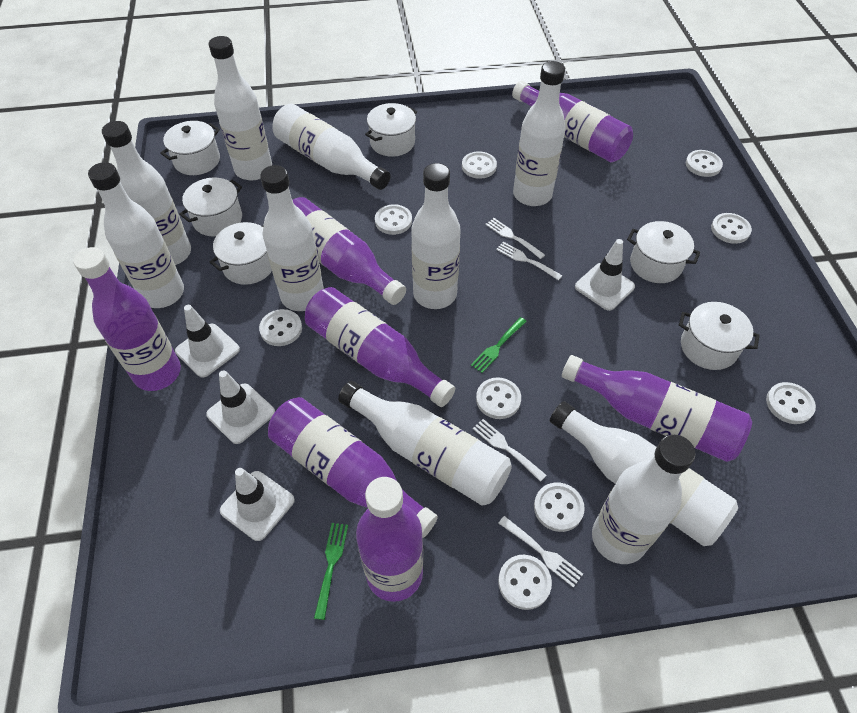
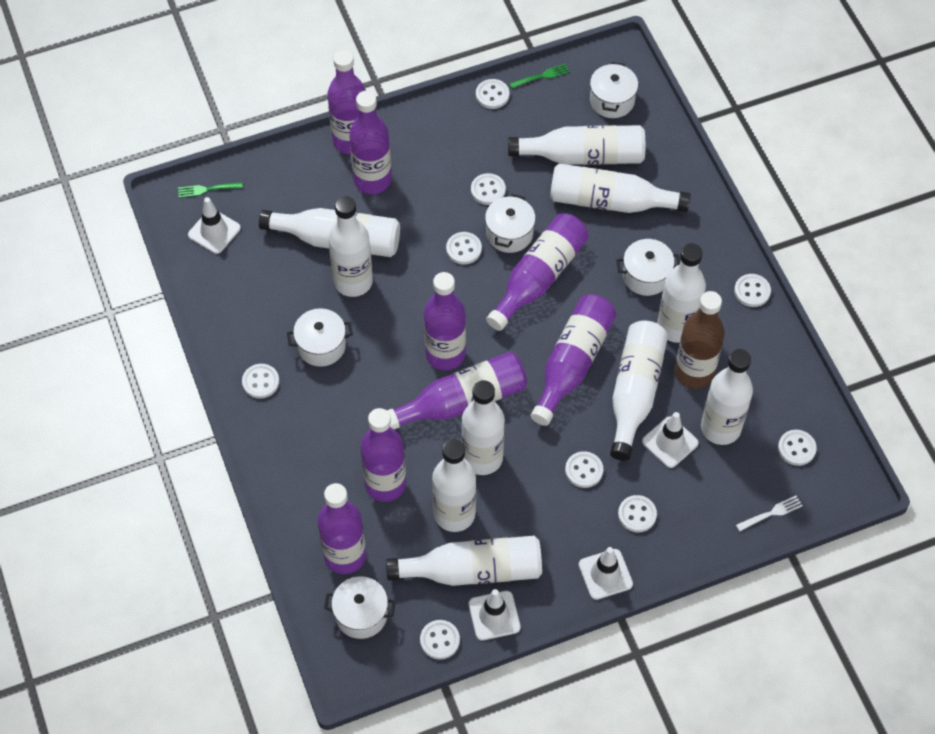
brown bottle: none = 0 -> [675,291,725,389] = 1
purple bottle: [74,247,181,391] [268,397,438,539] [293,197,406,305] [305,287,455,407] [356,477,423,602] [512,81,633,162] [562,355,752,462] = 7 -> [318,483,366,574] [327,50,366,155] [349,91,391,194] [360,408,406,502] [387,352,527,430] [424,272,466,371] [486,213,589,331] [531,294,616,426] = 8
white fork: [473,419,547,482] [486,218,545,259] [496,242,563,280] [498,516,583,587] = 4 -> [736,496,803,532] = 1
white pot: [160,121,220,175] [179,178,242,236] [210,222,272,285] [365,103,417,157] [627,221,700,283] [679,302,760,370] = 6 -> [287,308,353,367] [324,576,396,639] [485,194,536,253] [590,62,638,118] [616,239,680,296] = 5

